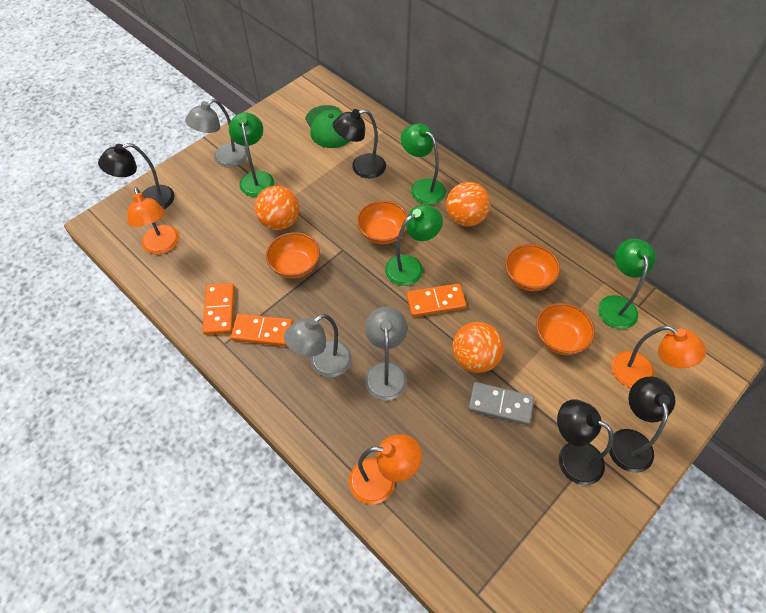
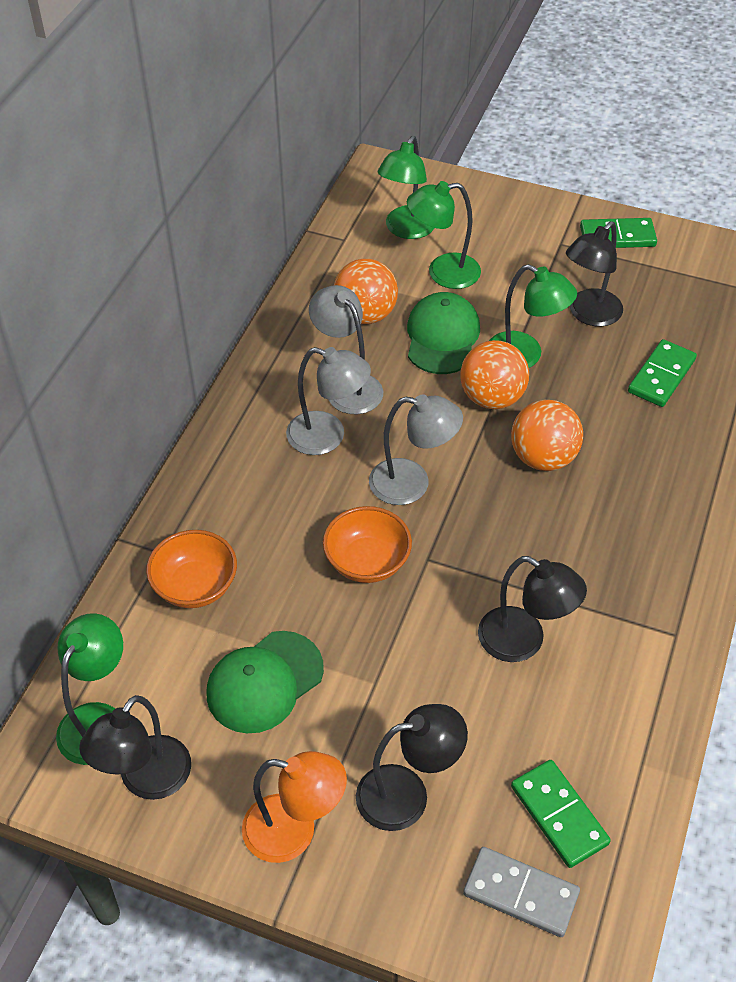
green cap: [305,105,350,148] = 1 -> [207,631,324,733] [407,292,480,374] = 2
green domino: none = 0 -> [511,760,611,868] [580,218,657,248] [628,339,697,407] = 3
orange bowl: [266,232,320,279] [357,200,408,244] [505,244,560,291] [536,303,595,355] = 4 -> [146,530,237,608] [323,506,412,583] = 2
orange domino: [203,283,235,335] [231,314,293,346] [406,283,466,317] = 3 -> none = 0
orange lamp: [127,187,179,254] [349,434,422,504] [612,326,706,388] = 3 -> [242,751,347,863] = 1

